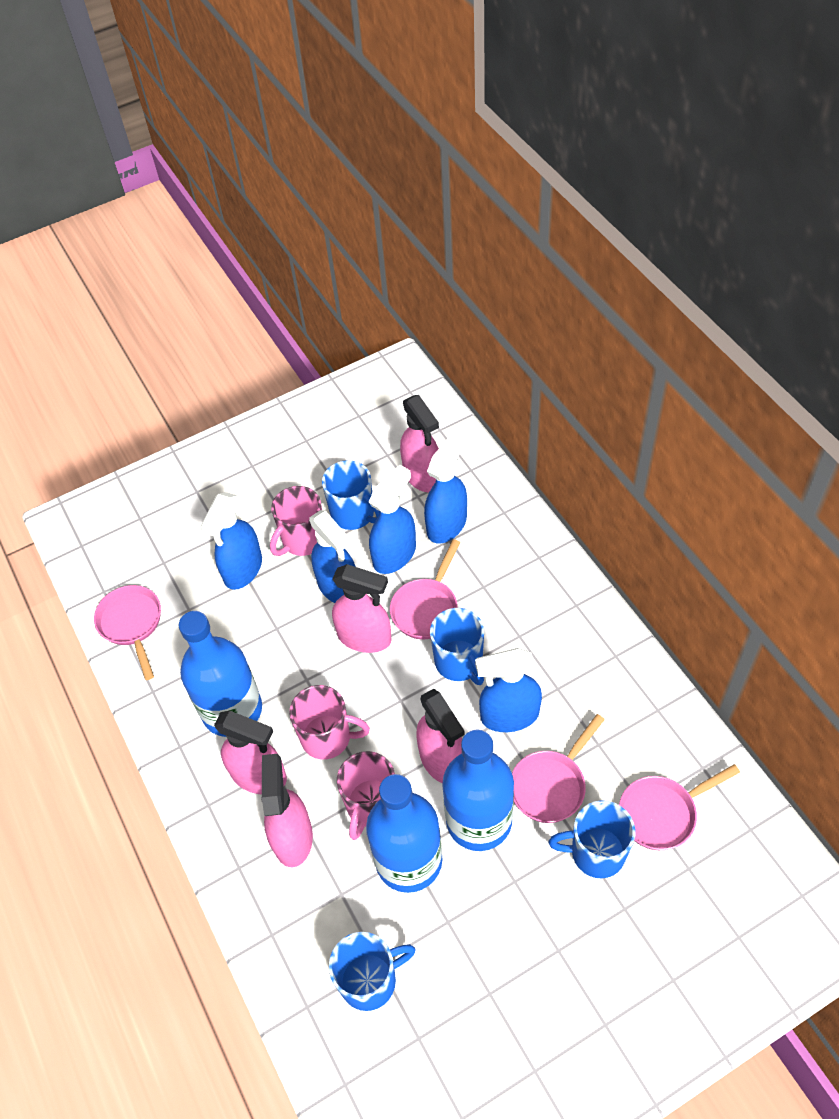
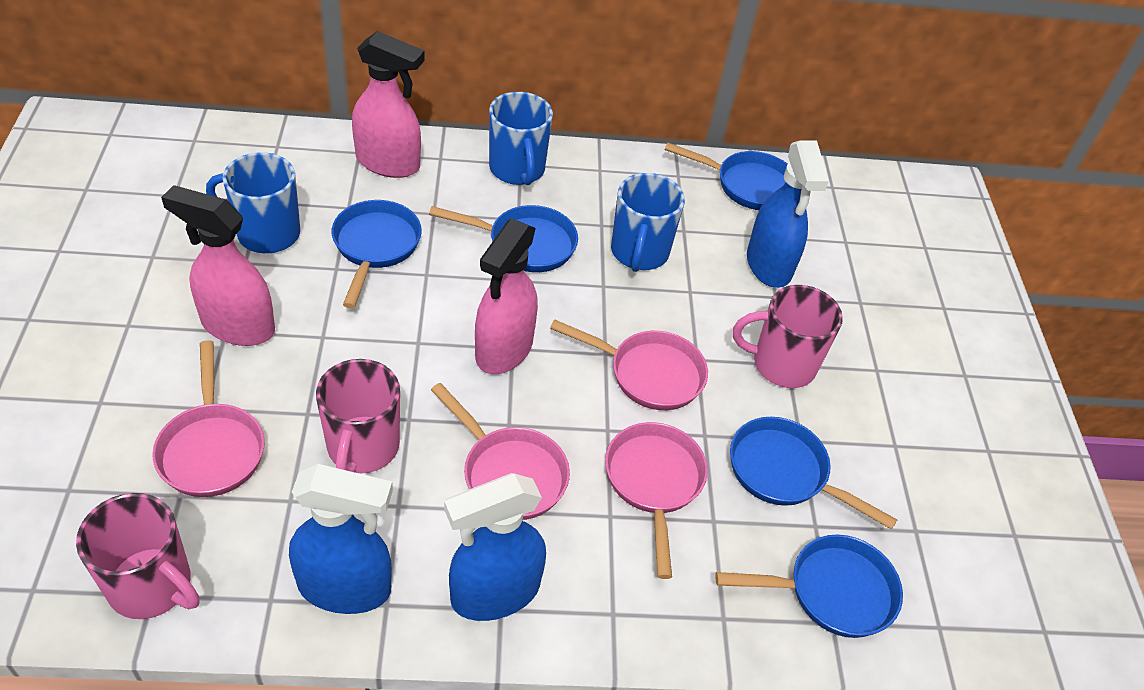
blue bottle: [179,611,262,737] [366,774,443,893] [442,730,514,851] = 3 -> none = 0
blue mug: [322,460,380,530] [329,932,416,1011] [430,608,484,685] [548,800,635,879] = 4 -> [206,152,300,253] [489,92,553,185] [611,173,685,272] = 3
blue pan: none = 0 -> [332,200,422,308] [429,205,578,272] [665,143,787,210] [715,535,903,638] [730,417,897,530] = 5
blue spray bottle: [200,492,262,590] [309,510,356,603] [369,465,416,574] [424,433,467,544] [475,648,542,732] = 5 -> [289,464,393,614] [444,473,546,621] [747,140,829,288] = 3
pink spray bottle: [214,711,287,795] [261,754,313,867] [332,564,391,653] [400,395,439,492] [416,689,465,783] = 5 -> [161,185,275,346] [352,31,425,178] [475,219,538,374] = 3

